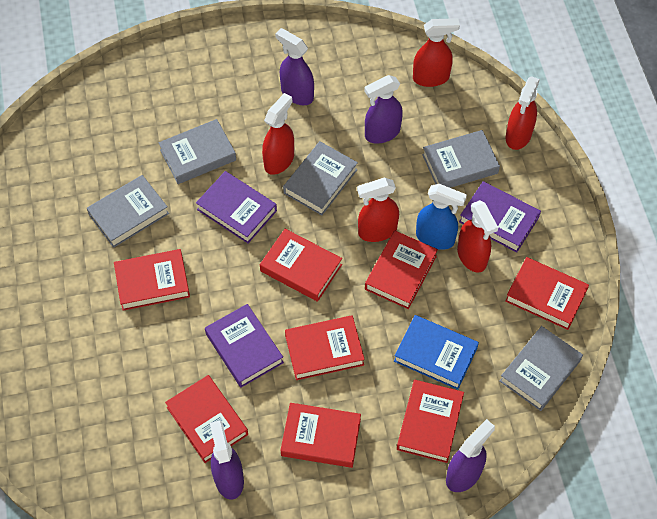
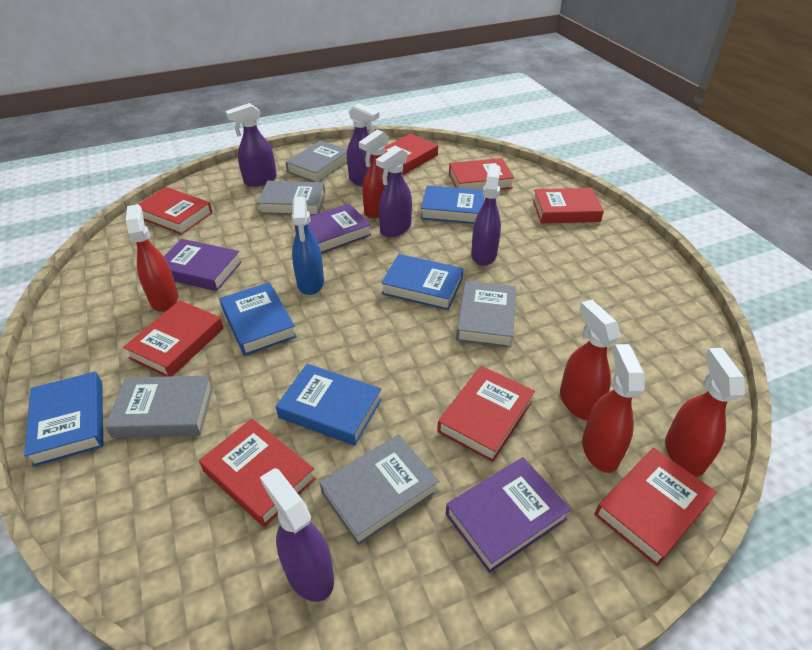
blue book: [394,315,479,390] = 1 -> [24,372,103,467] [220,282,297,356] [276,364,382,446] [381,254,463,310] [421,185,484,224] = 5
purple spray bottle: [210,421,244,500] [275,28,314,105] [364,75,403,144] [446,419,495,492] = 4 -> [226,103,277,187] [260,468,334,602] [347,103,379,187] [376,146,412,237] [471,165,501,266] = 5

